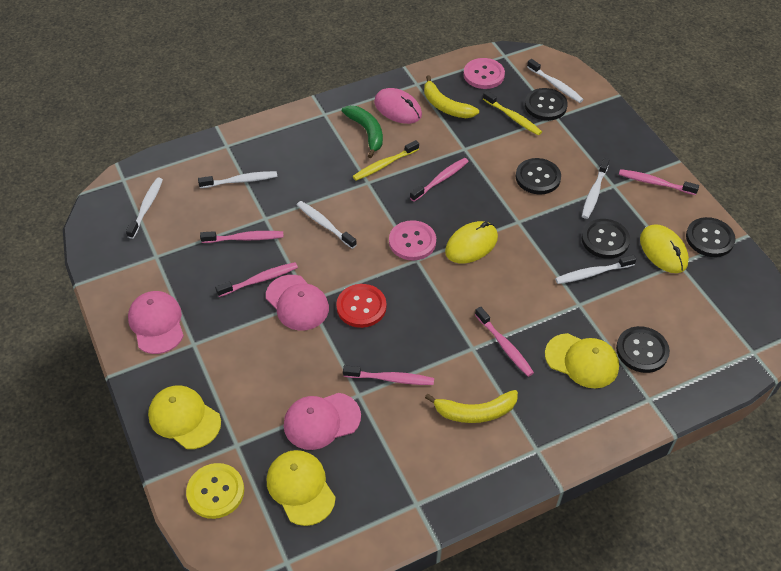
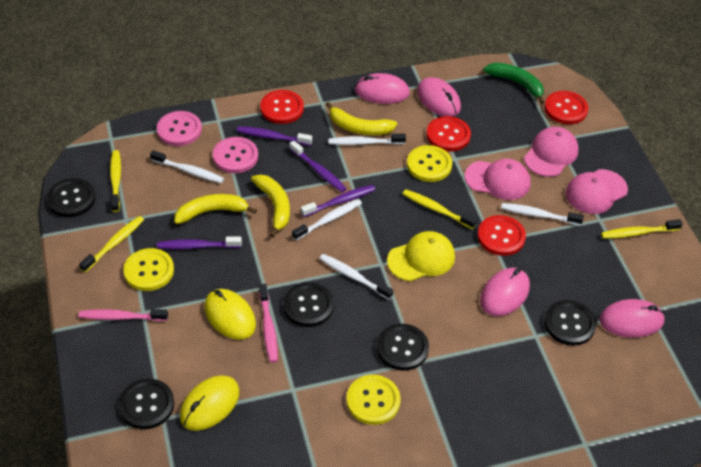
pink mouse: [374,88,422,124] = 1 -> [354,73,410,104] [417,77,461,117] [480,268,530,316] [600,299,665,338] = 4
pink toothbrush: [200,231,283,243] [215,262,298,297] [343,365,434,385] [410,158,469,202] [475,307,534,377] [619,169,699,195] = 6 -> [78,309,168,321] [259,284,278,363] = 2
purple toothbrush: none = 0 -> [157,236,242,249] [237,126,312,146] [290,140,347,192] [301,185,376,217] = 4
red button: [336,284,386,328] = 1 -> [260,90,304,124] [426,116,471,151] [478,215,526,256] [544,91,588,124] = 4
white toothbrush: [126,177,163,239] [198,171,277,188] [297,201,357,249] [527,59,584,103] [555,255,636,284] [582,158,610,219] = 6 -> [150,150,224,183] [292,199,362,240] [319,254,393,300] [328,134,406,145] [501,203,584,225] = 5
yellow banana: [424,75,479,118] [425,390,518,423] = 2 -> [174,194,257,224] [251,174,290,237] [326,102,397,135] = 3
yellow button: [186,463,244,519] = 1 -> [123,248,174,291] [347,375,401,425] [407,145,452,182] = 3
yellow cap: [148,385,221,449] [267,450,336,526] [545,333,619,388] = 3 -> [387,231,455,281] = 1
yellow toothbrush: [353,140,419,181] [483,91,542,135] = 2 -> [79,216,144,272] [110,150,121,212] [403,189,477,229] [601,219,683,239] = 4

